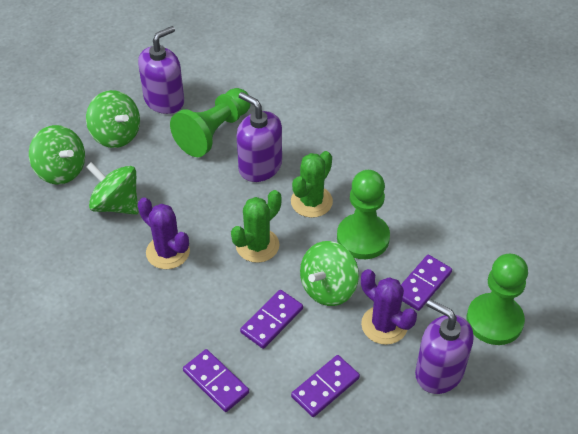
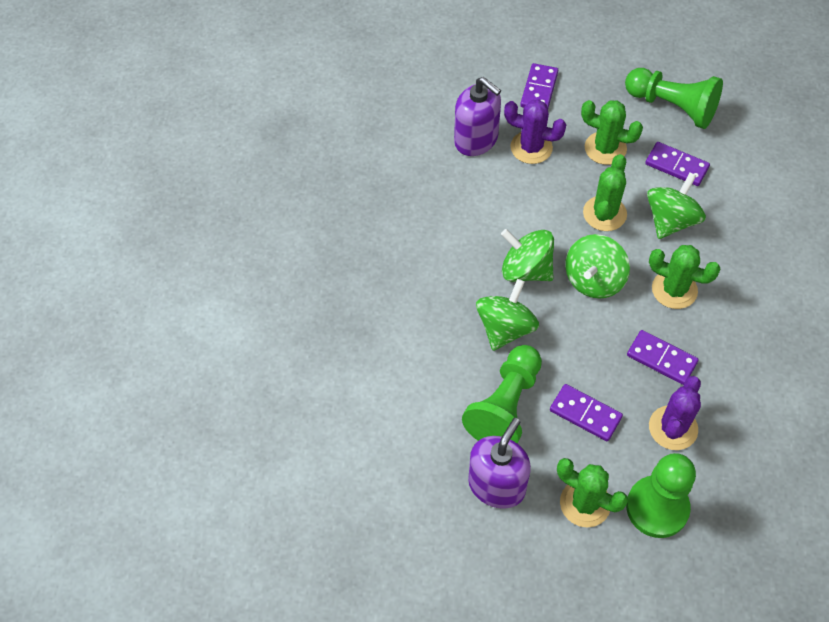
green cactus: [231,190,282,263] [291,151,333,218] = 2 -> [557,458,628,528] [581,100,643,165] [583,154,627,231] [649,245,720,309] = 4
purple soap dispenser: [138,26,184,114] [236,92,282,182] [415,299,474,394] = 3 -> [454,77,501,156] [468,418,531,509] = 2

